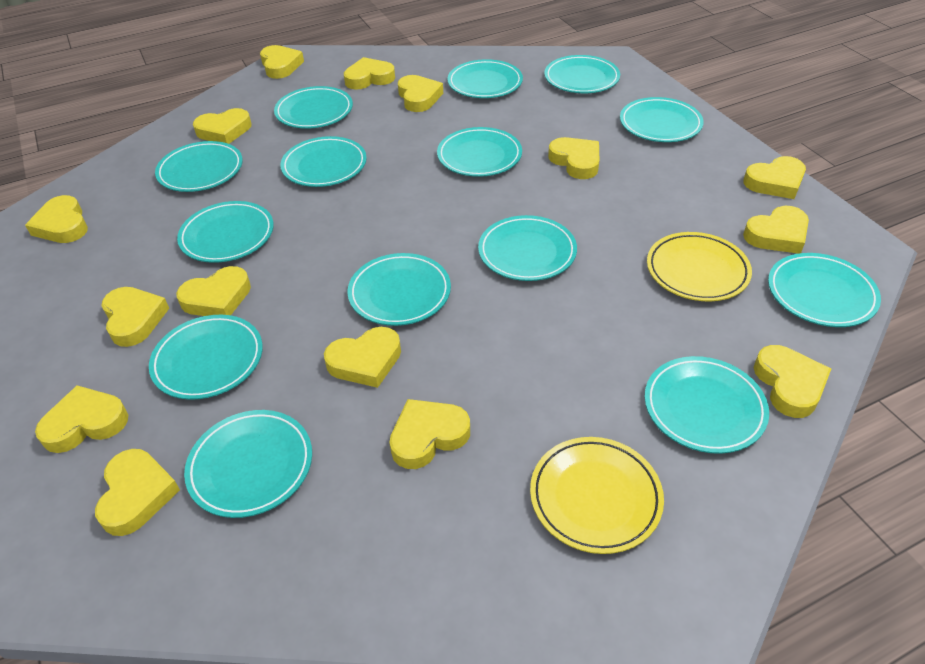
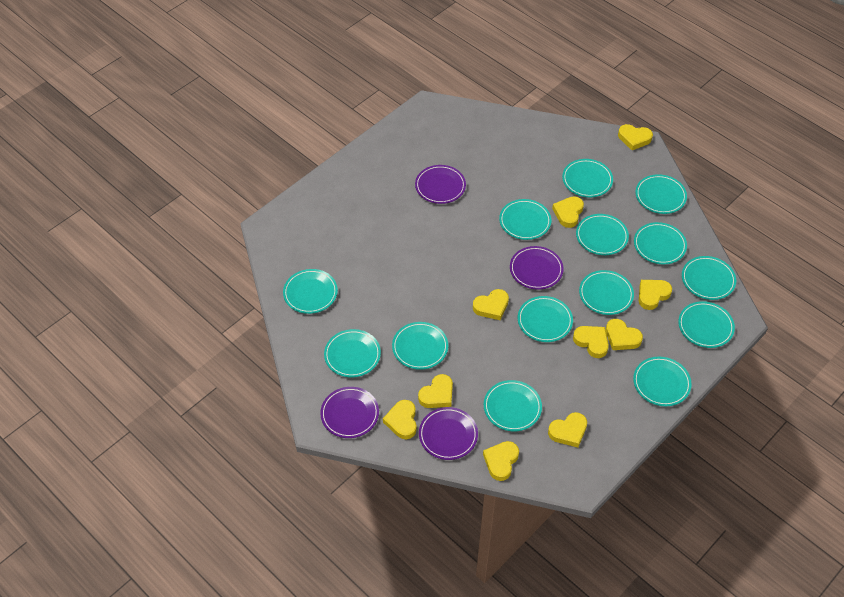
purple plate: none = 0 -> [320,387,379,438] [415,165,466,204] [419,407,478,460] [510,246,564,290] = 4
yellow heart: [25,195,88,243] [35,385,128,453] [95,449,180,536] [101,287,169,347] [176,266,251,316] [193,108,252,144] [260,45,304,79] [324,327,401,388] [344,57,395,90] [390,399,470,469] [398,75,443,112] [548,137,599,179] [743,156,806,199] [743,206,809,254] [754,345,831,418] = 15 -> [383,400,417,439] [418,374,453,408] [473,289,509,320] [483,441,519,481] [548,412,587,448] [552,196,584,228] [573,326,609,358] [606,319,643,350] [618,124,653,150] [639,280,672,310] = 10
yellow plate: [530,437,664,554] [647,232,752,301] = 2 -> none = 0

